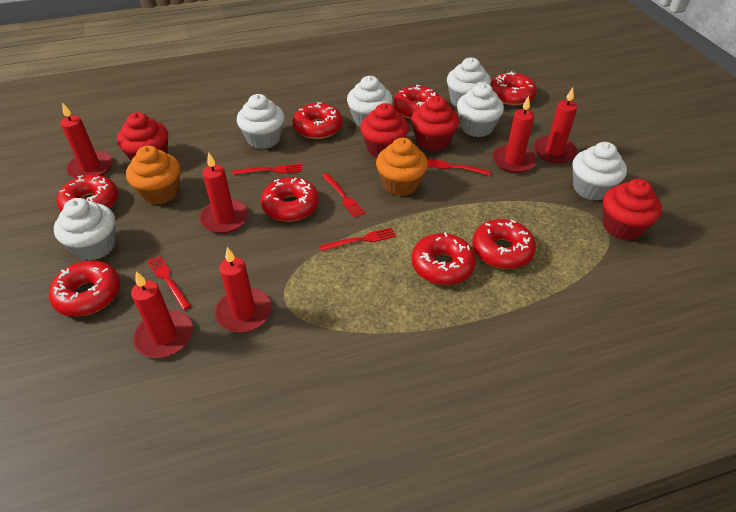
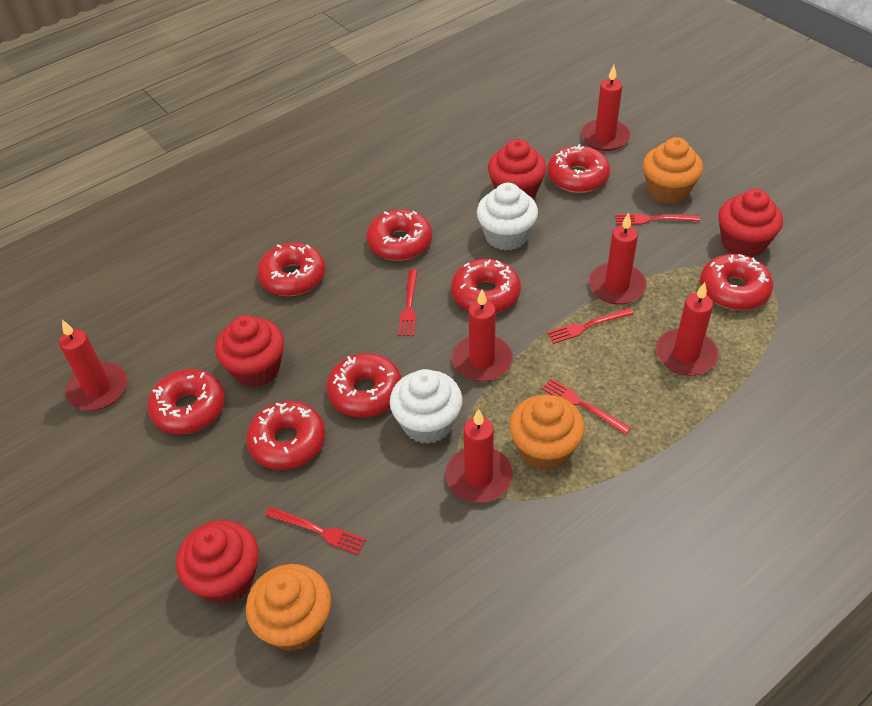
orange cupcake: [126,146,180,205] [376,138,428,196] = 2 -> [246,564,331,651] [509,395,585,471] [643,137,703,204] = 3
white cupcake: [54,198,116,261] [237,94,285,149] [347,76,393,127] [447,57,491,107] [457,83,504,137] [573,142,627,201] = 6 -> [390,369,462,444] [477,183,538,251] = 2

